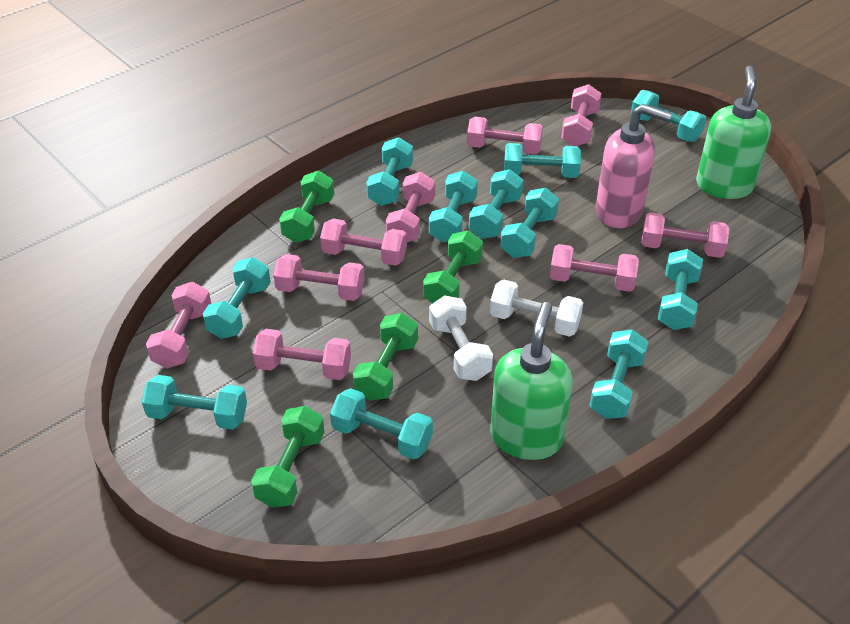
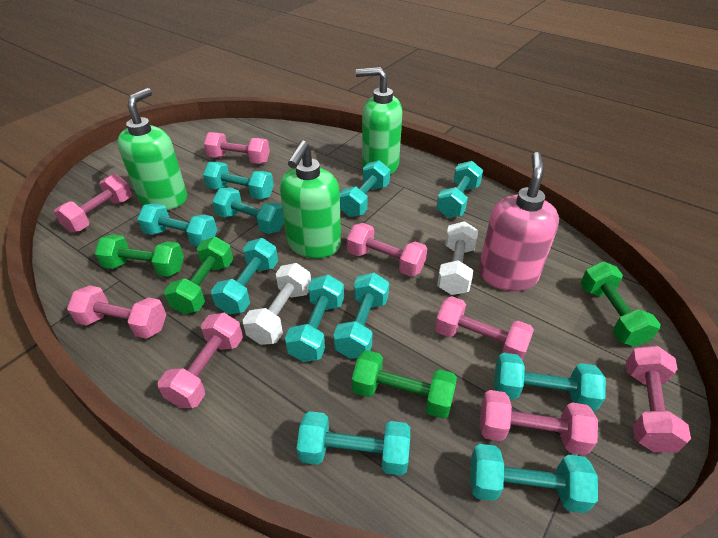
green soap dispenser: [490,302,573,460] [696,66,771,199] = 2 -> [117,88,187,210] [280,141,341,258] [356,67,402,175] = 3
pink dumbbell: [146,282,211,368] [253,329,351,380] [274,254,364,301] [320,219,407,266] [386,172,435,242] [467,117,543,154] [550,244,639,292] [561,84,601,146] [641,212,729,258] = 9 -> [54,174,132,233] [67,286,166,339] [158,313,243,408] [204,132,270,164] [347,223,428,277] [435,296,534,361] [480,390,598,455] [626,346,691,453] = 8

